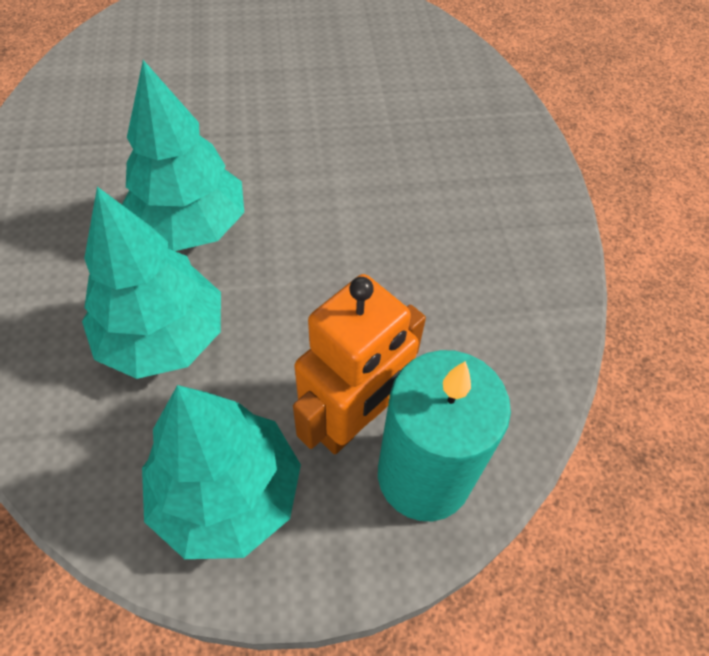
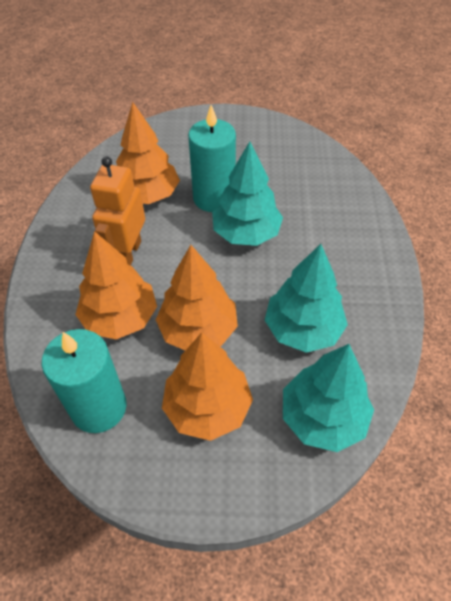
orange tree: none = 0 -> [75,231,157,340] [116,102,180,204] [156,245,238,350] [162,333,253,441] = 4
turquoise candle: [378,350,511,521] = 1 -> [42,329,127,433] [188,105,236,212] = 2

